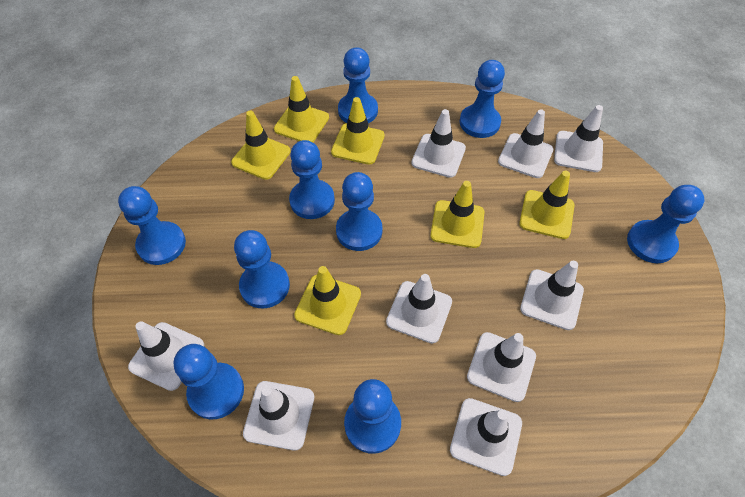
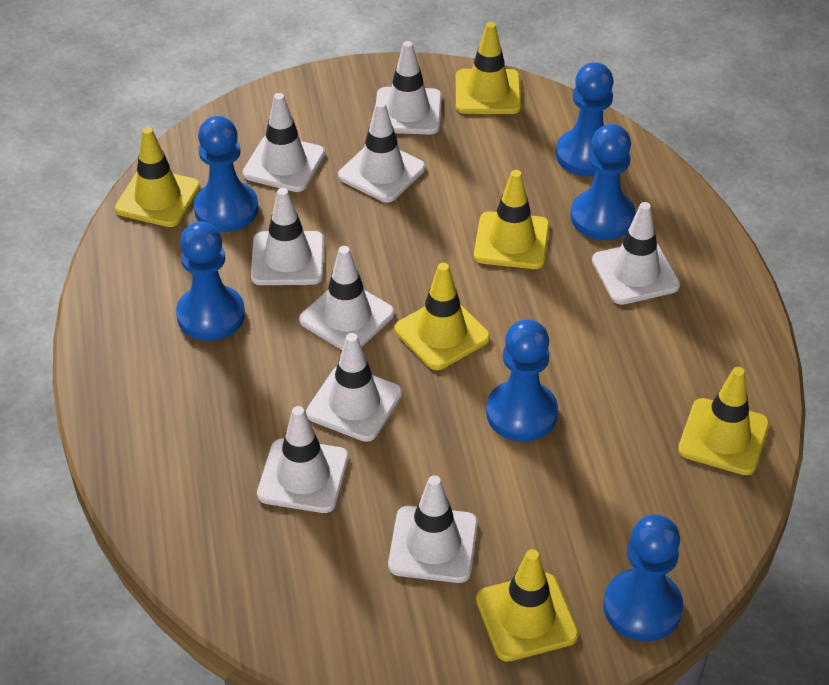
blue pawn: [118,186,186,265] [173,344,244,420] [234,230,290,309] [289,140,335,219] [336,172,382,251] [338,47,378,123] [344,379,401,454] [460,60,505,138] [627,185,704,263] = 9 -> [176,221,245,341] [194,116,258,232] [486,319,558,442] [556,62,614,176] [571,124,636,240] [603,515,683,642] = 6

